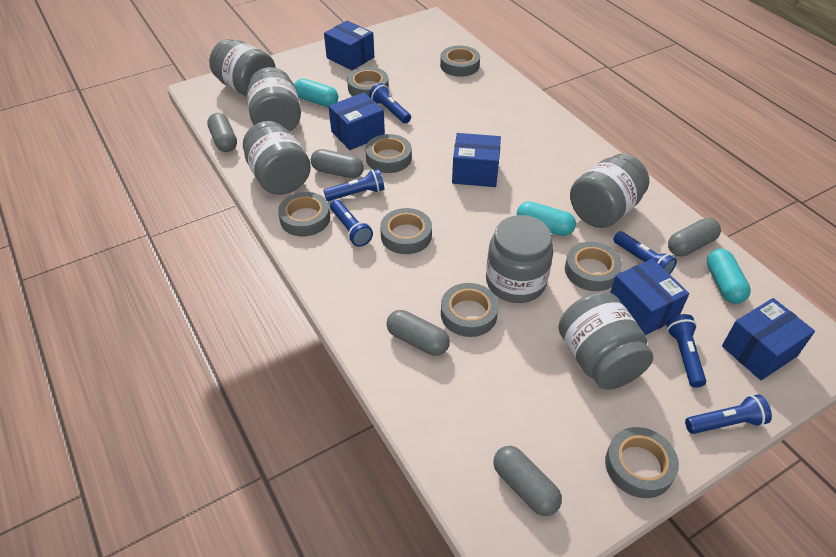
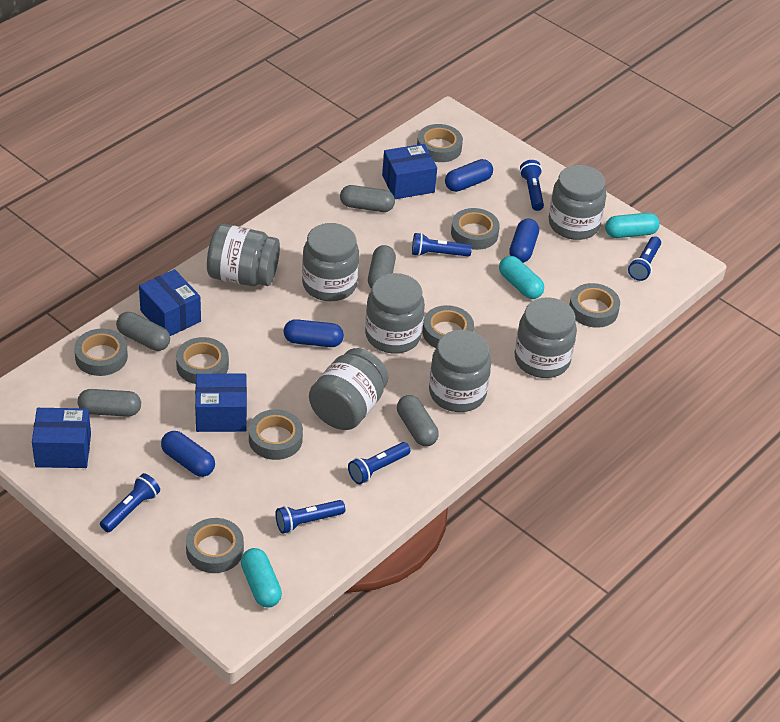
blue box: [324,21,374,70] [328,92,385,150] [452,133,501,187] [610,259,689,335] [722,298,815,380] = 5 -> [32,408,91,468] [139,269,201,336] [195,374,247,432] [382,144,437,199] = 4
blue capsule: none = 0 -> [161,431,215,477] [284,319,344,347] [445,159,493,192] [509,218,539,263] = 4
grey jar: [209,39,276,97] [243,121,311,195] [247,67,301,131] [486,215,553,303] [558,292,654,390] [570,154,649,228] = 6 -> [207,224,280,286] [302,223,359,301] [309,348,388,430] [365,273,425,354] [429,330,491,412] [514,297,577,378] [549,165,607,240] = 7

